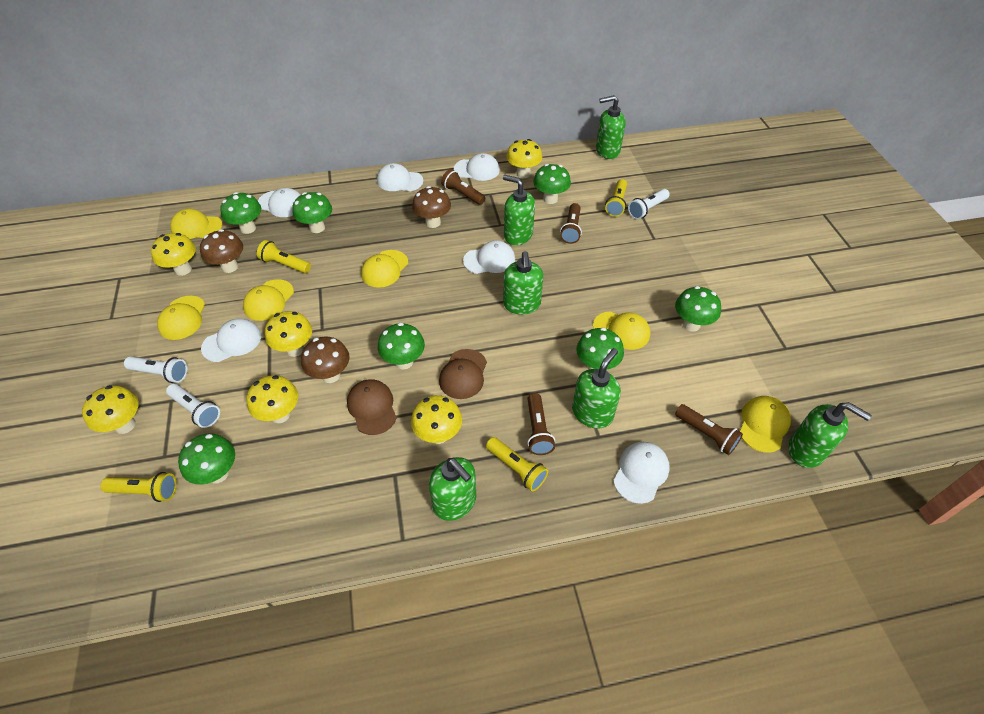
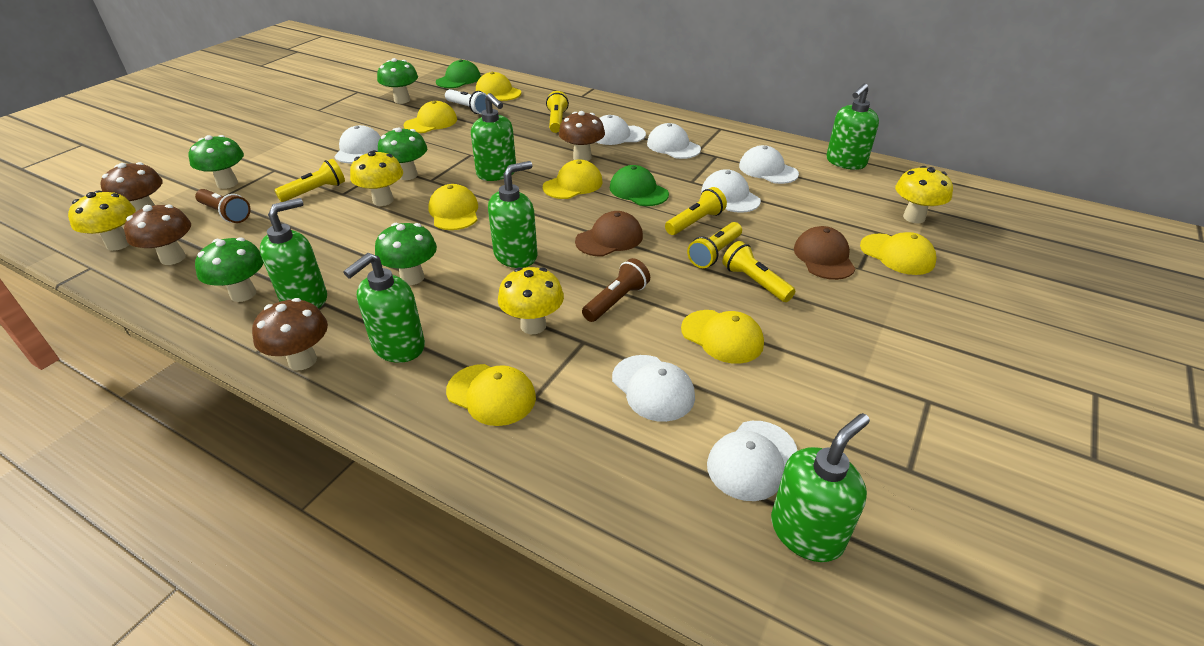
brown flashlight: [441,169,485,205] [527,393,555,455] [560,203,582,244] [675,404,743,455] = 4 -> [195,189,251,223] [582,258,650,322] = 2
brown mushroom: [200,229,243,273] [301,337,350,383] [412,186,451,228] = 3 -> [100,162,163,211] [124,205,191,265] [252,298,328,371] [559,111,605,161] = 4
green cap: none = 0 -> [436,59,481,88] [610,165,669,206] = 2
green mushroom: [178,433,235,485] [220,192,261,234] [292,192,332,233] [378,323,425,369] [533,164,571,204] [576,327,624,370] [675,286,721,332] = 7 -> [188,135,244,189] [195,237,264,302] [375,223,437,285] [377,58,418,104] [378,127,427,180] = 5
white cap: [201,318,261,362] [258,188,301,217] [377,163,423,191] [454,153,500,181] [463,240,515,274] [613,442,670,504] = 6 -> [334,125,381,163] [596,115,646,145] [612,355,695,422] [647,123,701,159] [701,169,761,213] [707,421,797,501] [739,145,799,184] = 7
white flashlight: [124,356,187,383] [166,384,220,428] [628,189,670,219] = 3 -> [445,89,487,114] = 1
yellow cap: [157,296,205,340] [170,209,222,239] [243,279,294,321] [361,250,408,288] [593,311,650,350] [740,396,791,453] = 6 -> [404,101,457,133] [428,184,478,230] [446,364,536,426] [476,72,521,101] [543,160,603,199] [681,310,764,364] [860,232,936,275] = 7
yellow flashlight: [100,472,177,502] [257,240,311,273] [486,437,548,491] [605,179,627,217] = 4 -> [274,159,345,202] [546,91,569,133] [665,187,727,235] [687,222,742,268] [722,241,795,302] = 5
yellow mushroom: [82,385,139,434] [151,233,196,276] [246,375,298,423] [265,311,312,357] [411,395,462,444] [506,139,542,178] = 6 -> [68,191,136,251] [350,150,403,206] [498,267,564,334] [895,166,953,223] = 4

